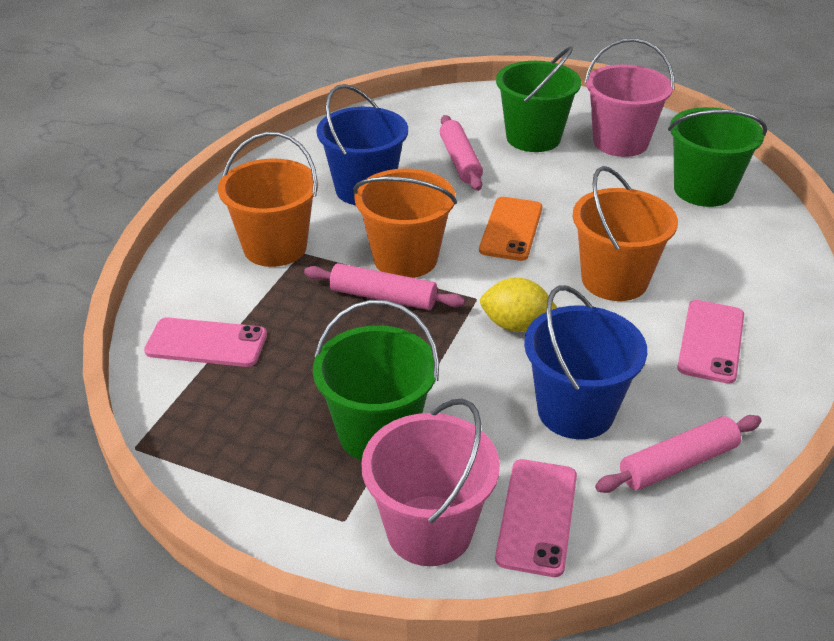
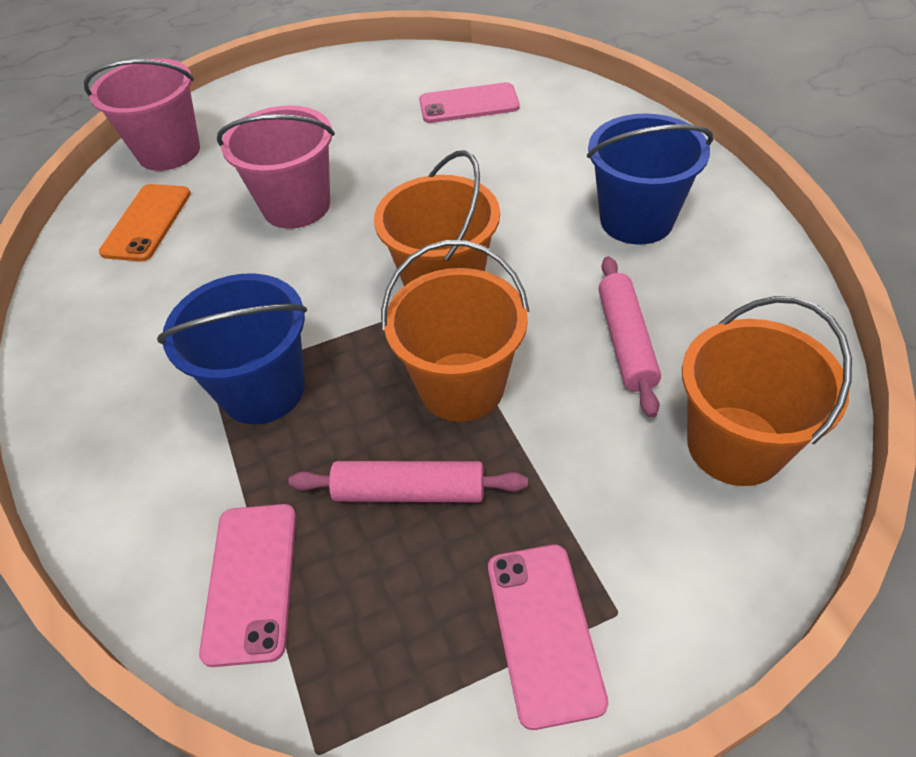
green bucket: [313,300,439,461] [496,46,581,152] [668,107,767,207] = 3 -> none = 0
pink rolling pin: [304,263,465,310] [440,115,483,191] [595,415,762,493] = 3 -> [288,461,528,503] [598,256,661,418] = 2
yellow lemon: [480,277,557,332] = 1 -> none = 0

